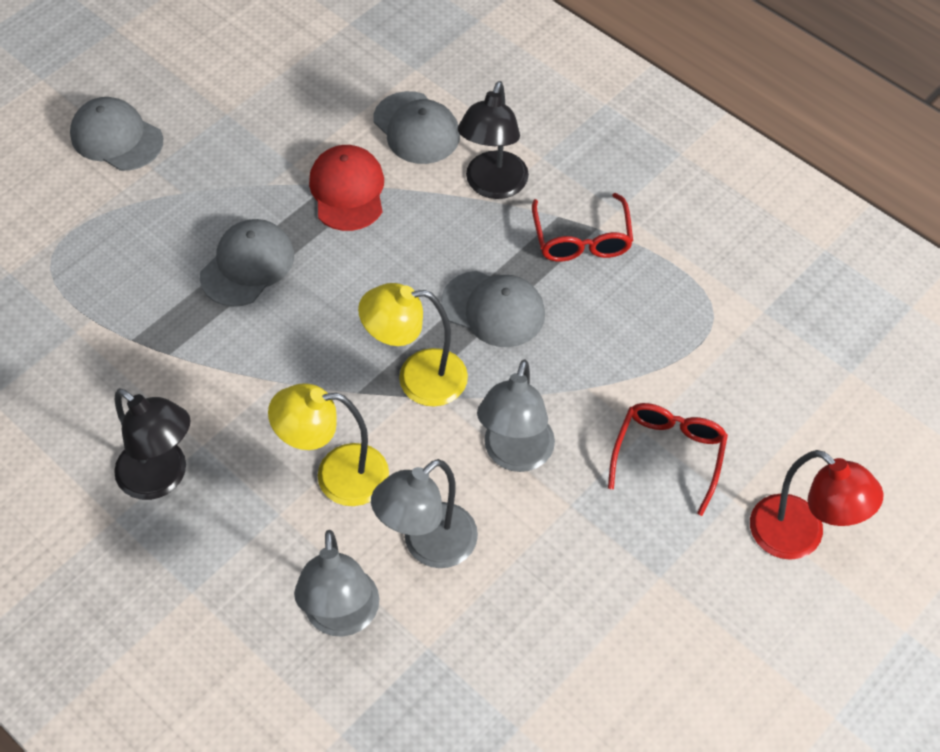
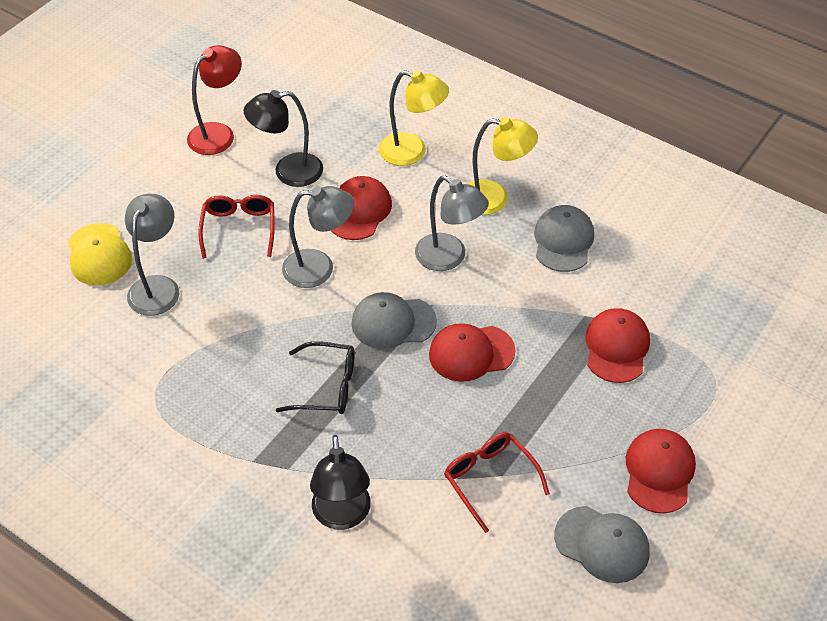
black glasses: none = 0 -> [276,341,355,414] = 1
grey cap: [70,97,163,171] [200,219,294,307] [373,91,460,164] [441,271,545,347] = 4 -> [351,292,437,349] [534,205,594,272] [554,506,650,583] = 3
red cap: [309,145,384,231] = 1 -> [331,176,392,240] [429,323,515,382] [585,308,650,383] [626,429,696,514] = 4
yellow cap: none = 0 -> [68,223,132,285] = 1

